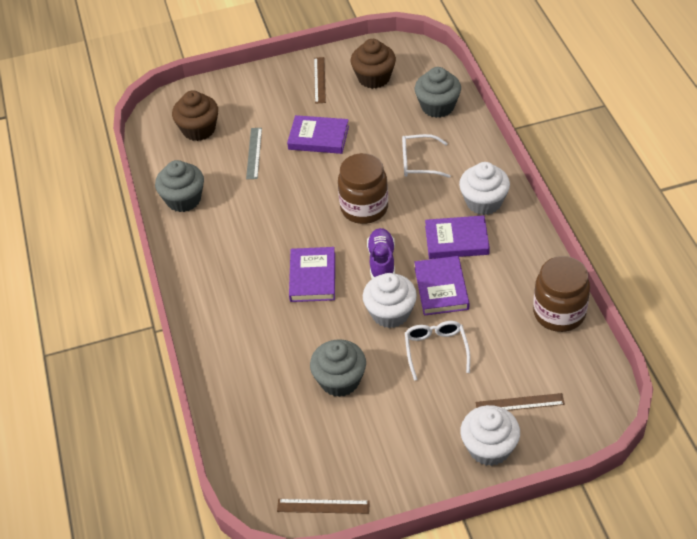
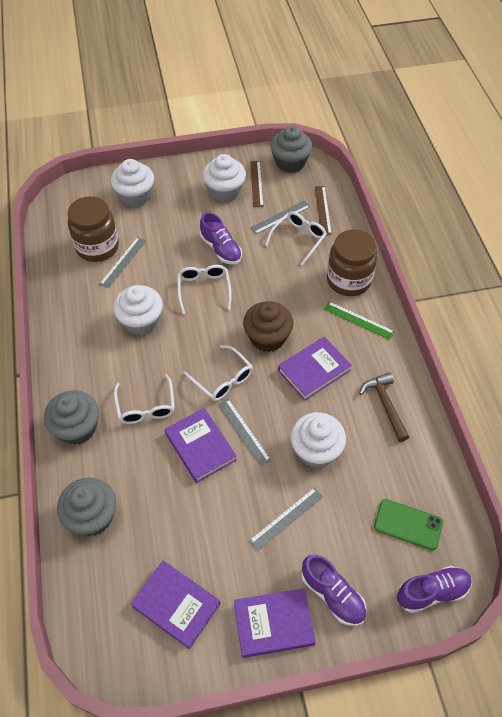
brown cupcake: [172,90,218,141] [351,39,396,89] = 2 -> [243,301,293,352] = 1
brown hammer: none = 0 -> [359,372,409,442] = 1
brown ruler: [277,499,370,514] [314,57,326,104] [476,393,565,411] = 3 -> [250,161,264,207] [315,186,332,235] = 2
green phone: none = 0 -> [374,499,443,550] = 1
green ruler: none = 0 -> [324,302,395,340] = 1
grey ruler: [246,128,262,179] = 1 -> [100,237,146,288] [218,399,271,467] [249,487,323,551] [250,201,310,234] = 4
purple shoe: [367,228,395,279] = 1 -> [200,212,242,265] [301,555,366,626] [397,566,472,613] = 3
white cupcake: [363,273,417,328] [459,162,510,215] [460,405,520,466] = 3 -> [111,159,154,207] [113,285,163,335] [203,154,246,202] [290,412,346,468] = 4
white glasses: [402,134,451,178] [405,321,470,381] = 2 -> [114,374,175,424] [177,265,232,314] [183,345,253,401] [265,211,327,266] = 4

